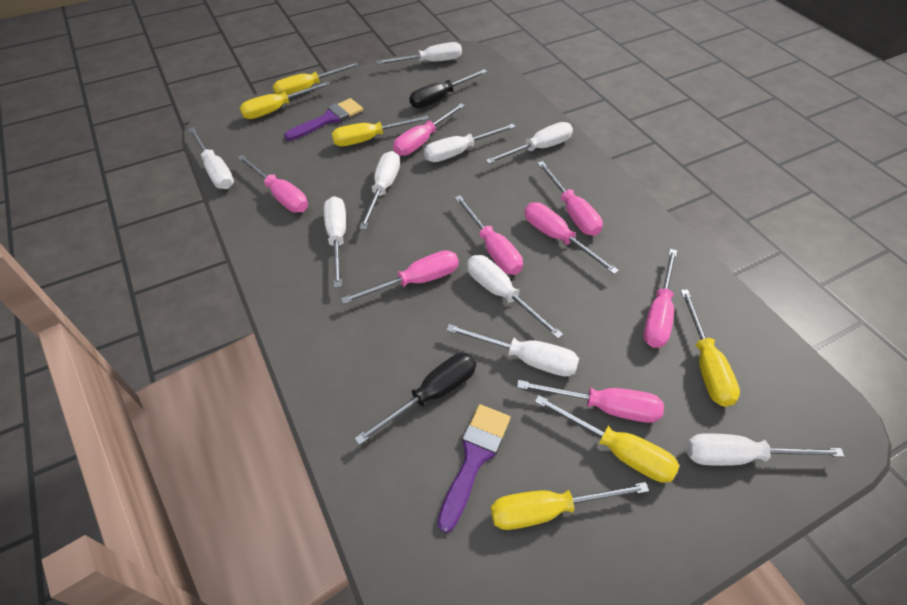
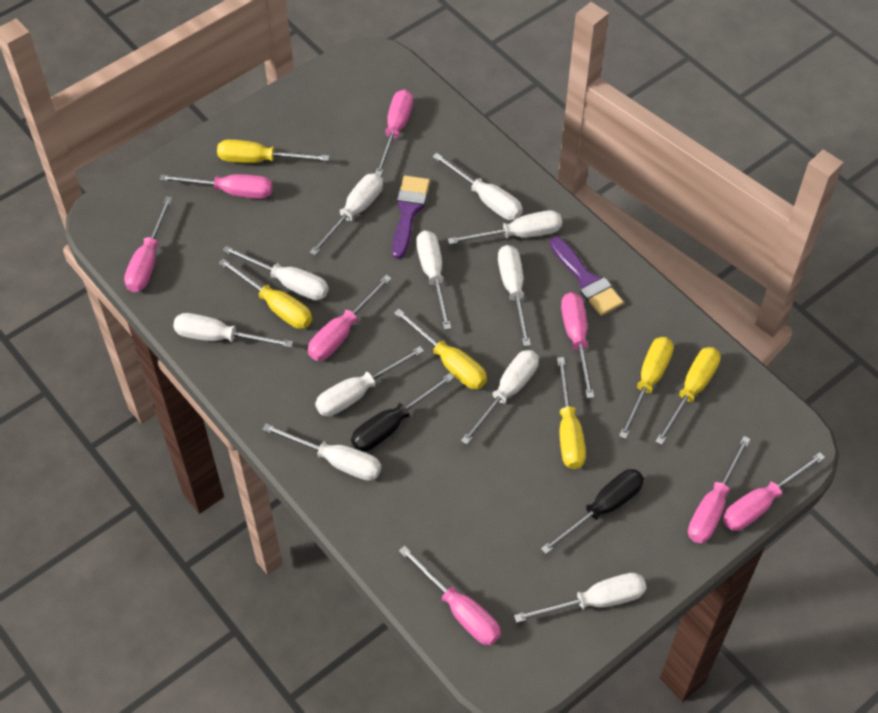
white screwdriver: [188,127,234,189] [324,196,346,287] [359,151,400,230] [376,42,462,64] [424,124,516,162] [446,324,579,377] [467,255,563,339] [485,122,573,164] [686,433,845,466] = 9 -> [173,313,293,348] [222,246,329,300] [262,424,381,481] [309,173,383,256] [315,346,424,416] [416,230,451,330] [432,153,523,220] [448,210,562,245] [461,350,539,445] [498,245,531,347] [514,573,646,623] = 11

